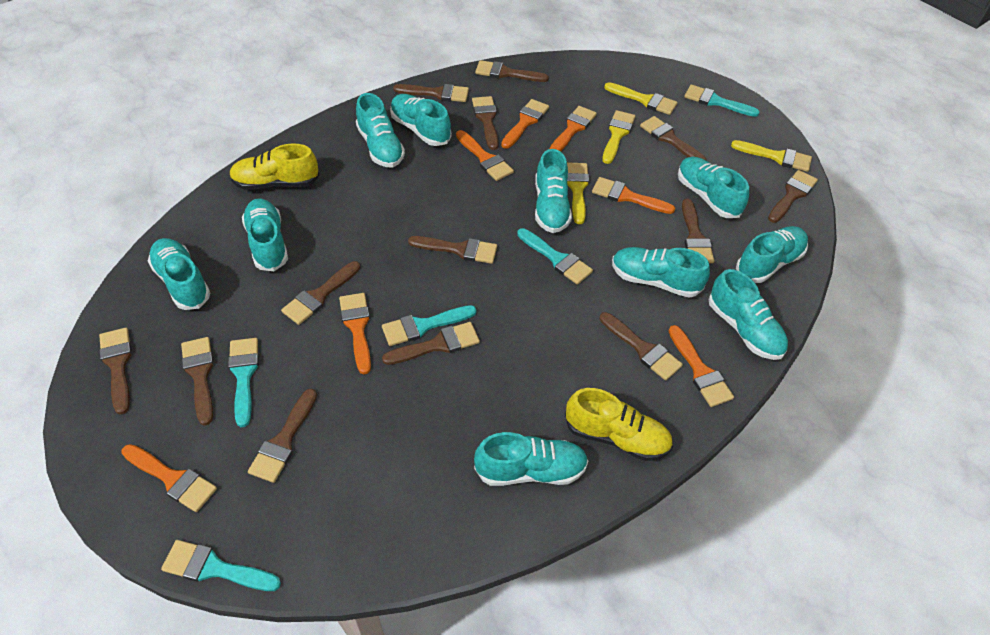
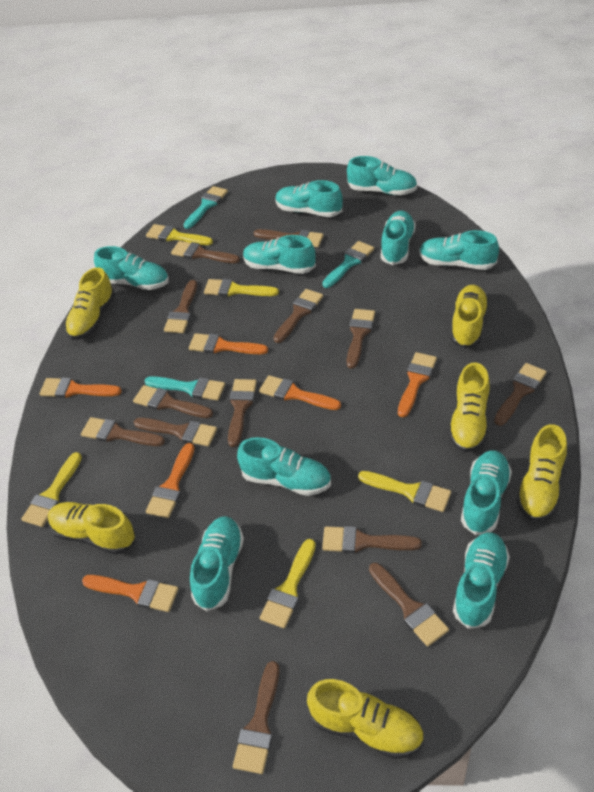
orange brush: [121,444,217,512] [339,293,371,374] [456,130,514,181] [501,99,549,149] [550,106,597,152] [592,177,675,214] [669,325,734,407] = 7 -> [39,377,122,398] [82,575,179,612] [146,443,195,518] [189,333,268,354] [259,375,341,410] [398,352,437,417] = 6
turquoise brush: [161,540,281,591] [228,338,259,427] [382,305,476,346] [517,228,593,285] [684,85,760,117] = 5 -> [144,376,225,401] [183,186,228,229] [322,241,374,288] = 3
yellow brush: [567,162,589,224] [602,110,635,164] [604,82,677,115] [731,140,812,172] = 4 -> [21,452,82,527] [146,224,213,245] [204,279,279,297] [260,539,316,628] [358,471,451,512] = 5
yellow shoe: [229,144,319,190] [565,388,673,461] = 2 -> [48,502,135,555] [65,267,115,340] [307,679,424,759] [448,362,490,452] [451,285,489,349] [516,424,567,521] = 6

